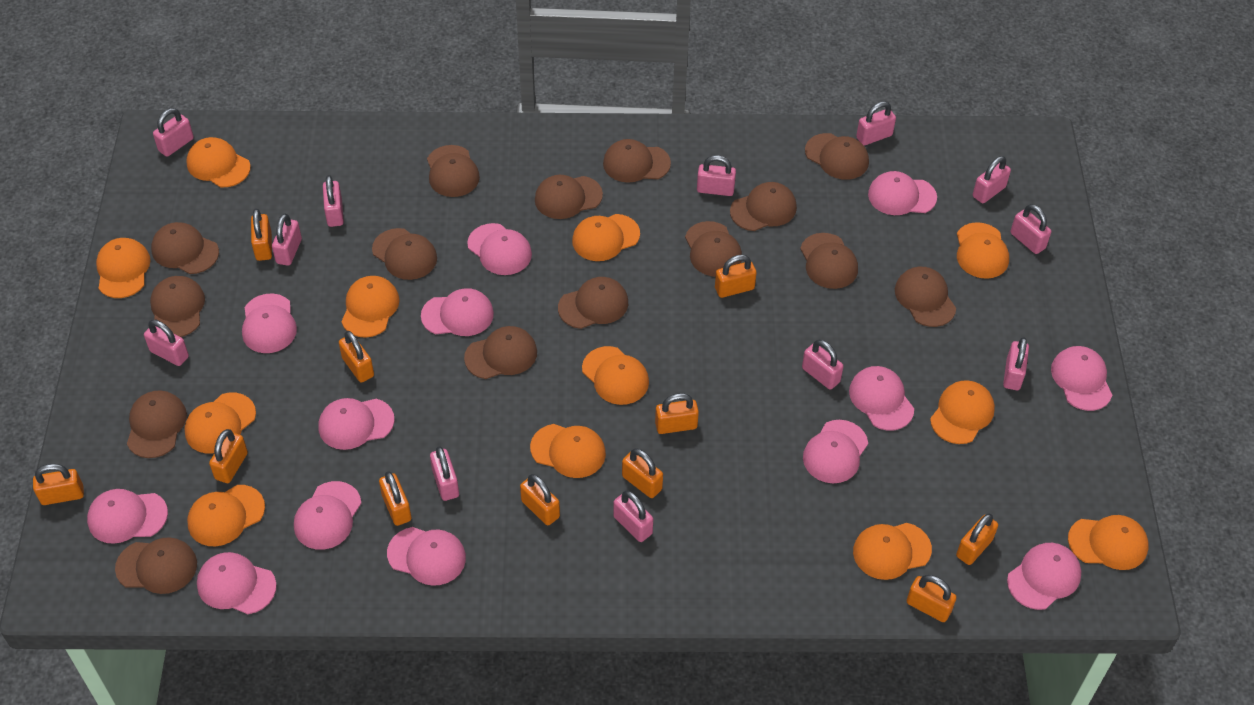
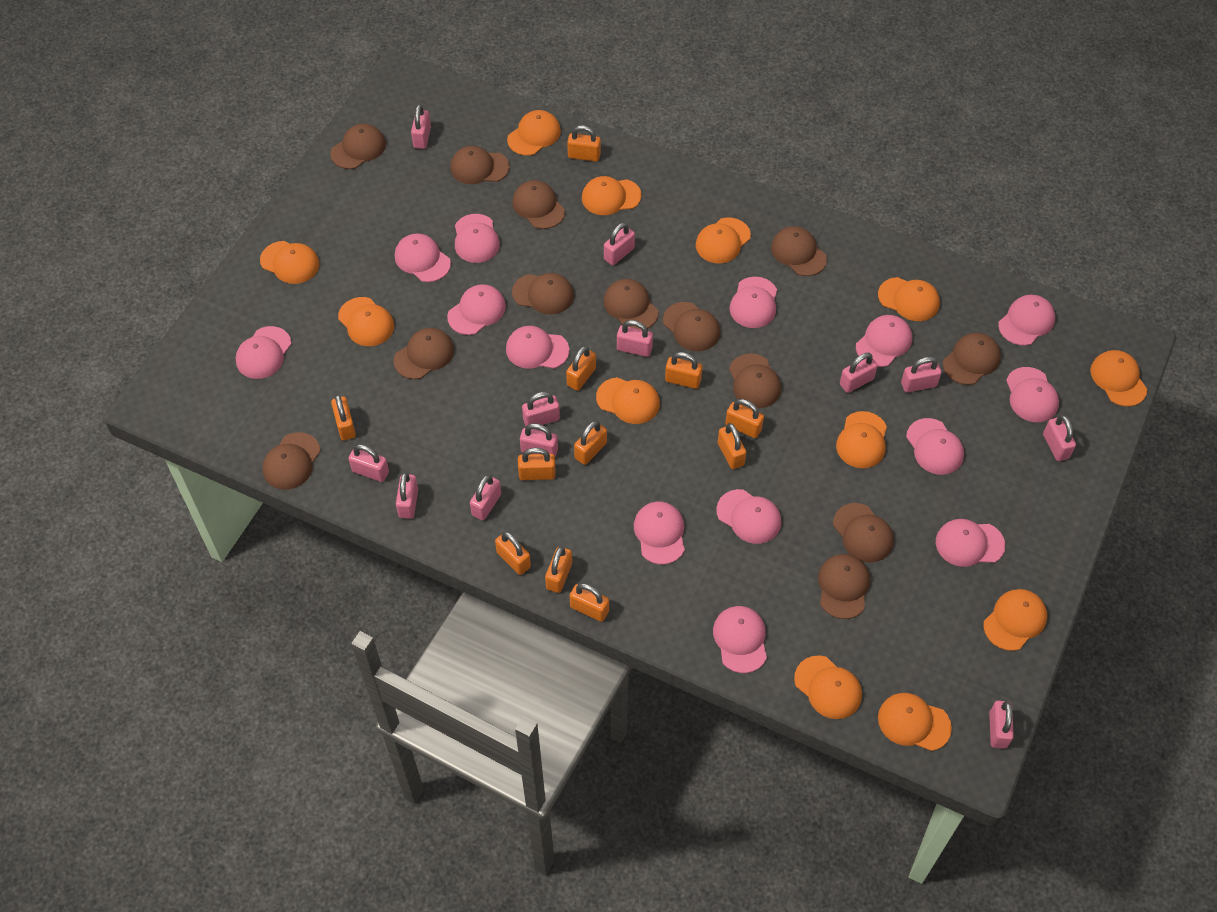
brown cap: [115,537,197,594] [127,390,187,458] [150,276,205,337] [151,222,219,274] [372,228,437,280] [427,145,480,197] [464,326,537,379] [535,175,603,219] [558,277,628,329] [603,139,671,183] [685,221,742,277] [730,182,797,231] [800,233,858,289] [805,133,869,180] [895,267,956,327] = 15 -> [262,432,320,490] [330,124,386,169] [394,328,454,379] [450,146,510,184] [512,180,565,229] [512,273,574,314] [603,279,658,329] [663,302,720,351] [729,354,781,408] [771,226,827,276] [818,554,870,619] [833,503,894,563] [943,333,1001,385] = 13
pink cap: [87,489,168,544] [197,552,277,614] [242,294,297,353] [294,481,361,550] [319,398,394,450] [387,527,466,586] [421,288,494,336] [467,223,532,275] [803,420,868,483] [849,366,914,431] [868,171,937,215] [1007,543,1081,610] [1051,346,1112,411] = 13 -> [236,326,291,379] [395,233,451,282] [447,284,506,335] [455,214,500,263] [506,326,569,369] [634,502,685,564] [713,606,767,673] [716,489,781,544] [729,277,777,328] [856,315,912,367] [906,418,964,475] [936,519,1005,567] [998,295,1055,346] [1006,367,1059,422] = 14

